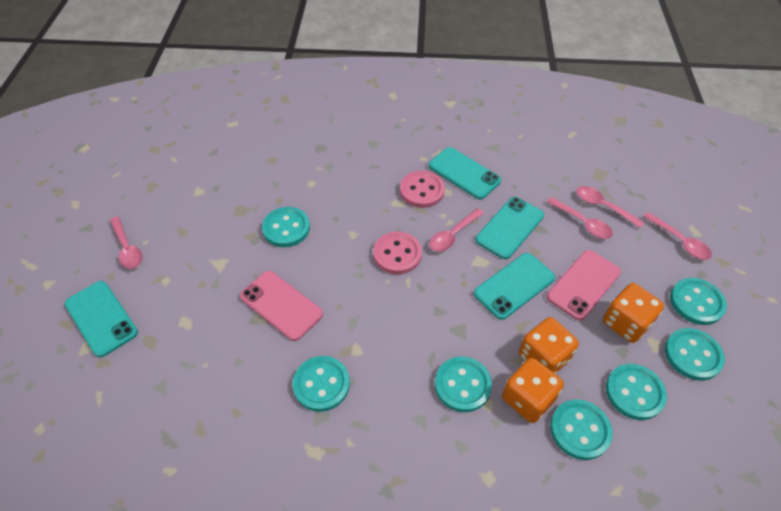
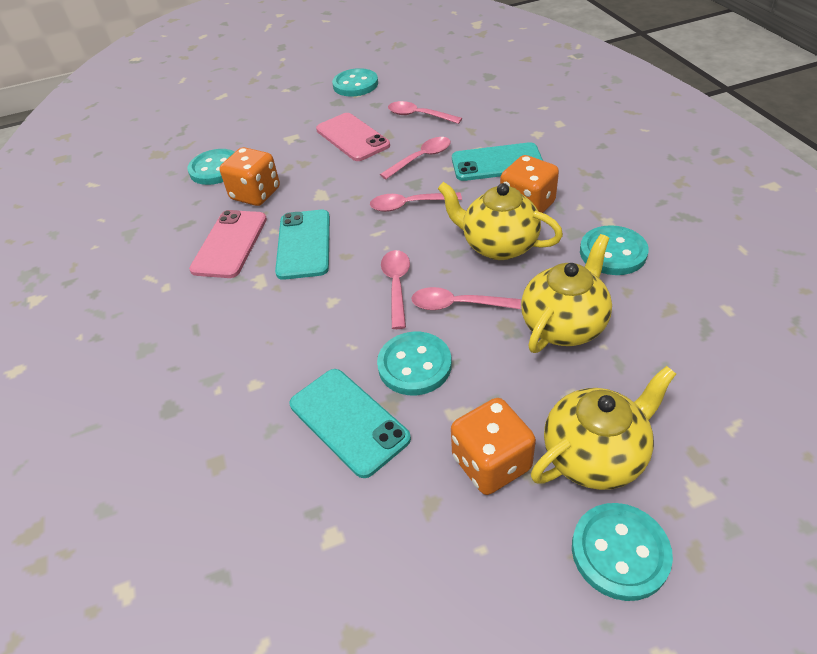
pink button: [373,232,422,274] [400,171,445,208] = 2 -> none = 0
turquoise button: [262,207,310,247] [293,356,350,412] [435,357,492,412] [550,399,612,460] [606,364,667,420] [665,328,725,381] [670,278,727,325] = 7 -> [187,149,235,185] [332,68,378,96] [377,332,452,395] [572,503,673,601] [580,225,649,275] = 5
turquoise phone: [65,281,138,358] [429,147,501,199] [474,253,555,320] [475,197,544,259] = 4 -> [275,210,330,280] [290,369,411,478] [452,142,543,181] = 3
yellow teapot: none = 0 -> [438,182,563,260] [521,234,612,353] [531,366,676,490] = 3

